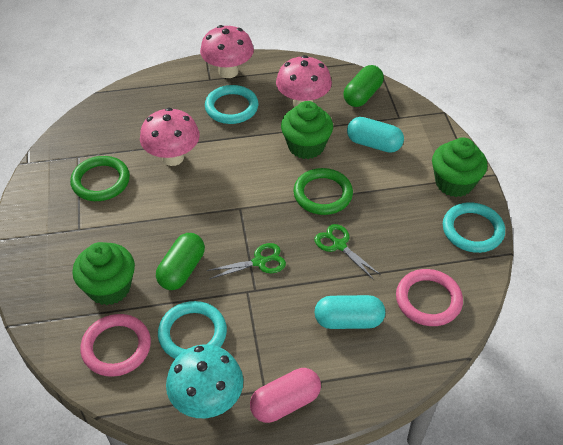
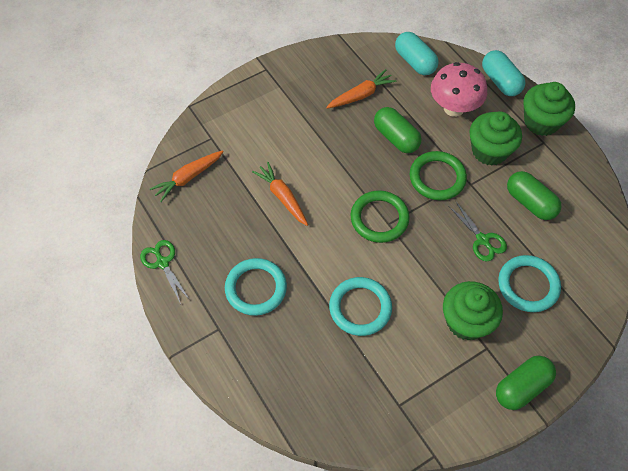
green capsule: [156,233,205,290] [343,65,384,107] = 2 -> [374,107,421,153] [496,356,556,410] [507,171,561,220] = 3
orange carrot: none = 0 -> [150,150,224,202] [252,162,308,226] [326,69,396,109] = 3
pink capsule: [250,368,321,423] = 1 -> none = 0
pink mushroom: [140,108,200,166] [200,25,254,78] [276,55,332,107] = 3 -> [431,62,487,117] = 1
pink ring: [80,314,151,377] [396,269,463,326] = 2 -> none = 0
turquoise mushroom: [166,344,243,418] = 1 -> none = 0

